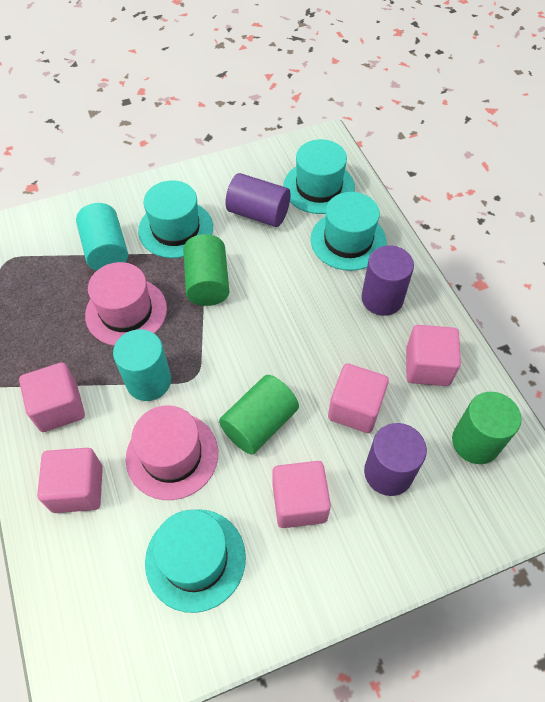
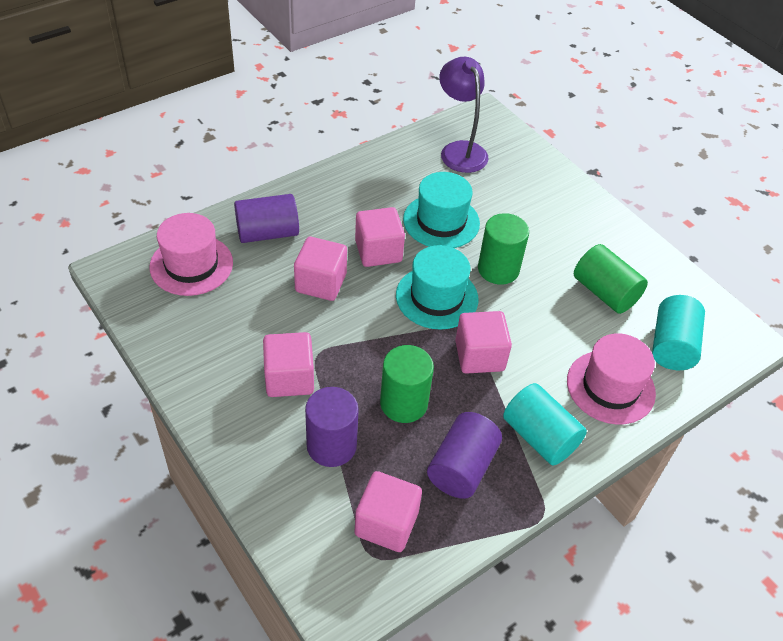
purple lamp: none = 0 -> [439,57,489,173] = 1
turquoise hat: [138,180,213,258] [145,509,246,613] [283,139,355,214] [310,192,386,271] = 4 -> [396,245,478,330] [403,172,480,248] = 2

